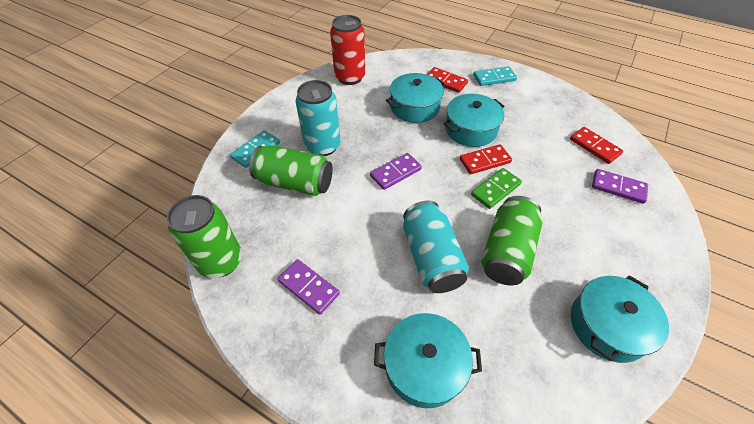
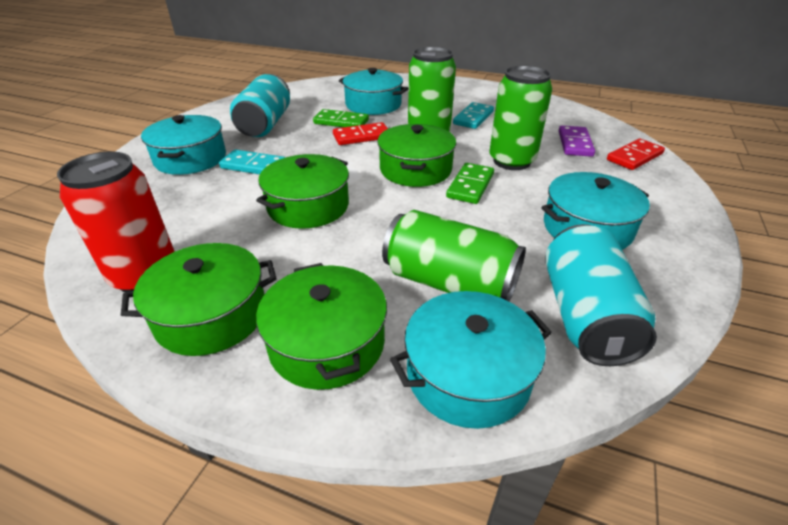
green domino: [471,168,522,209] = 1 -> [313,109,369,127] [446,163,494,204] = 2
green pot: none = 0 -> [121,243,277,356] [256,154,349,229] [256,263,387,390] [377,124,456,187] = 4
purple domino: [278,259,340,315] [370,153,422,190] [592,169,648,204] = 3 -> [559,126,595,157] = 1
red domino: [427,67,468,93] [460,144,512,174] [570,127,623,164] = 3 -> [333,122,388,145] [607,139,665,170] = 2

